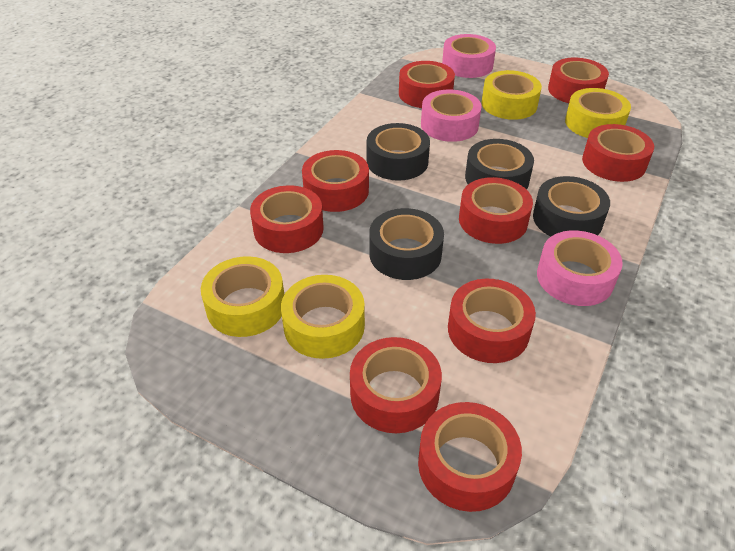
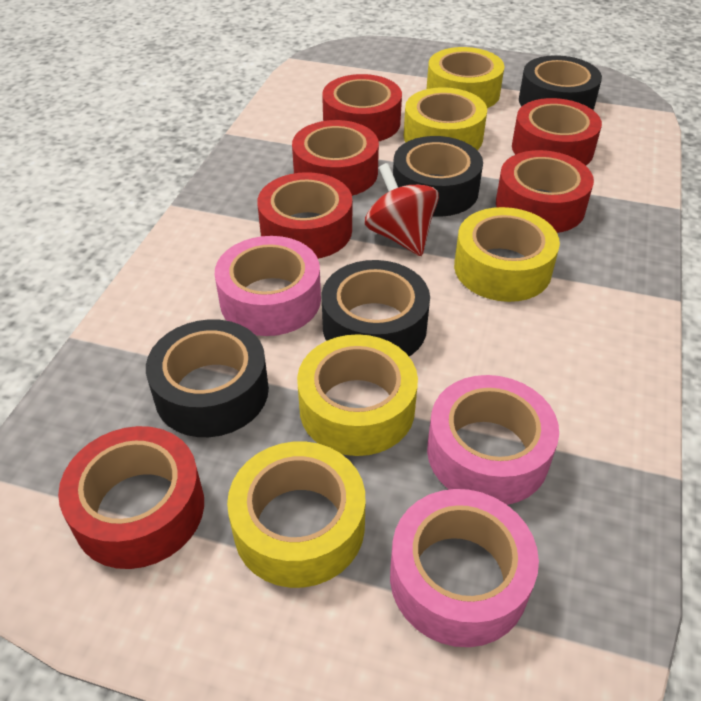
red spinning top: none = 0 -> [365,163,439,256] = 1
red tape: [250,185,324,253] [302,150,369,212] [350,337,442,433] [399,61,455,108] [418,402,522,512] [448,279,536,363] [459,177,533,244] [548,58,609,103] [582,124,654,182] = 9 -> [58,426,204,569] [257,172,352,259] [292,120,379,196] [322,74,402,141] [496,150,594,233] [512,98,602,166] = 6
yellow tape: [201,256,284,337] [281,275,365,359] [481,70,542,120] [565,88,631,138] = 4 -> [227,441,365,588] [297,334,418,456] [404,87,487,150] [427,47,504,108] [454,207,560,302] = 5

